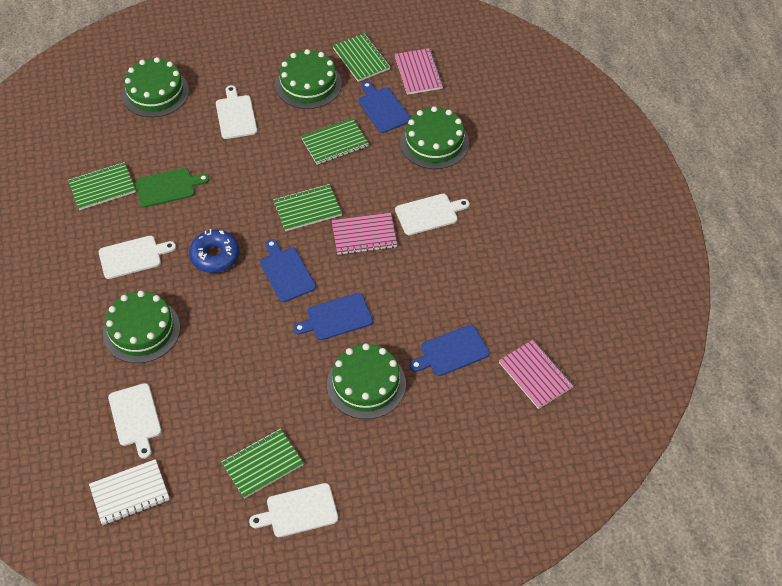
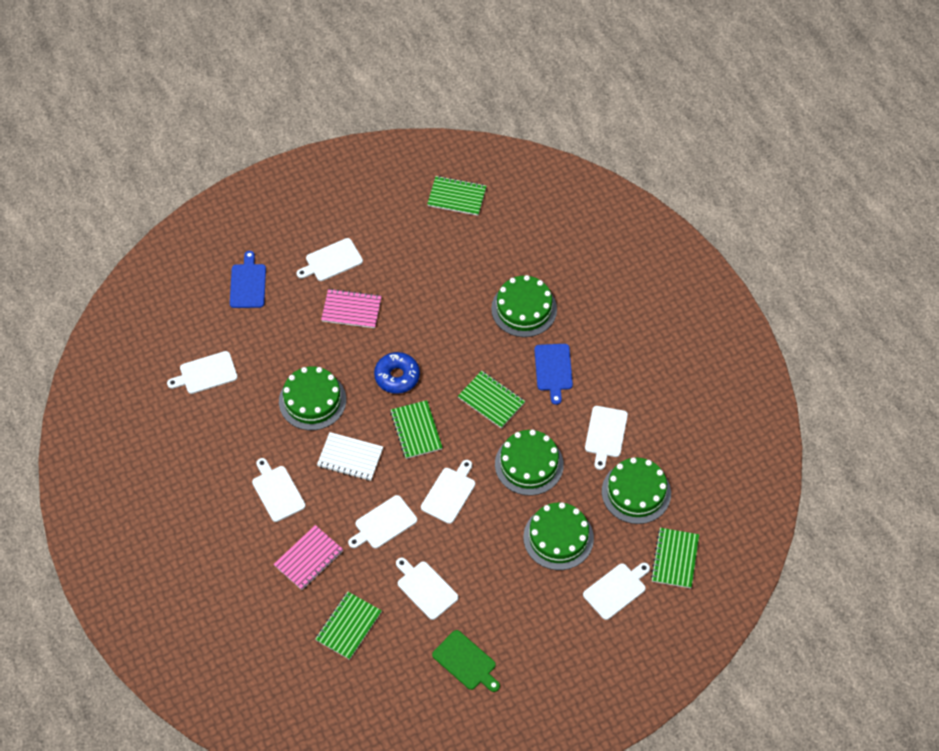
blue cutting board: [260,239,316,302] [293,293,373,340] [358,81,411,133] [410,325,490,376] = 4 -> [230,251,266,308] [534,344,573,405] = 2
pink notebook: [332,213,397,255] [395,48,444,95] [499,339,574,409] = 3 -> [274,525,343,590] [321,288,382,328] = 2
white cutting board: [99,236,176,279] [108,383,162,459] [216,85,257,139] [249,483,338,537] [395,194,470,235] = 5 -> [167,351,238,394] [252,458,306,522] [296,238,363,281] [348,495,417,549] [396,558,459,620] [421,460,475,524] [583,563,650,620] [585,406,628,470] = 8

